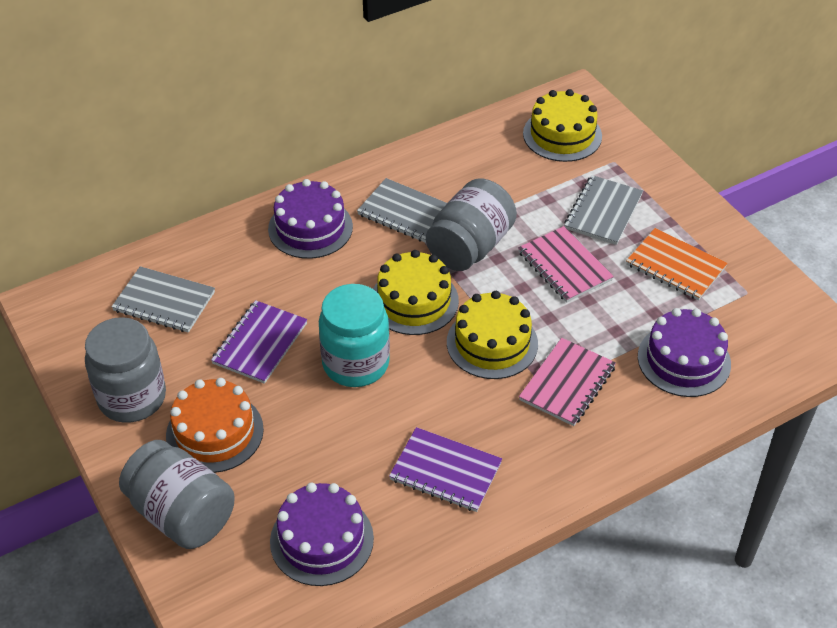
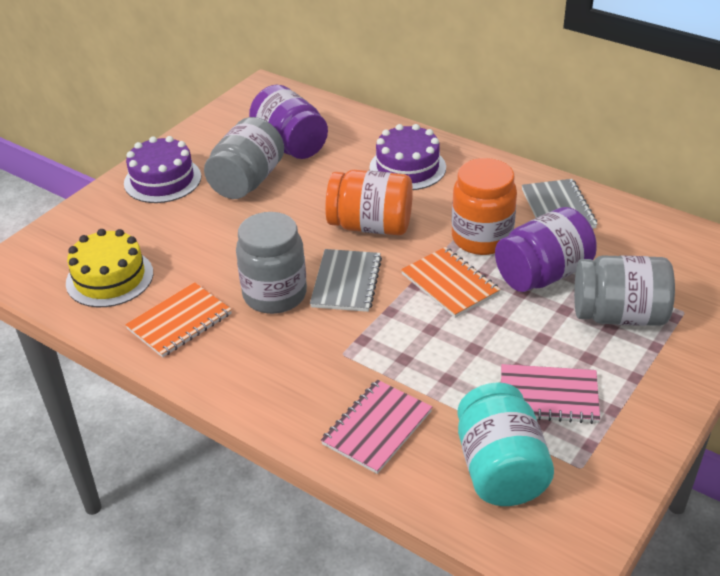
grey notebook: [111,266,215,333] [357,178,447,243] [564,175,643,245] = 3 -> [310,249,382,312] [522,179,598,229] = 2
orange cake: [166,378,264,473] = 1 -> none = 0
orange jar: none = 0 -> [325,170,413,235] [452,158,517,255] = 2
orange notebook: [626,228,728,301] = 1 -> [125,282,232,358] [401,247,501,318] = 2
purple cake: [268,179,353,259] [270,483,374,586] [638,308,731,397] = 3 -> [124,136,201,203] [369,124,446,190] = 2
purple jar: none = 0 -> [249,85,328,159] [495,207,597,292] = 2
purple notebook: [211,300,307,384] [389,427,502,512] = 2 -> none = 0
yellow cake: [373,250,459,335] [447,291,538,379] [523,89,602,162] = 3 -> [66,229,153,307] = 1

